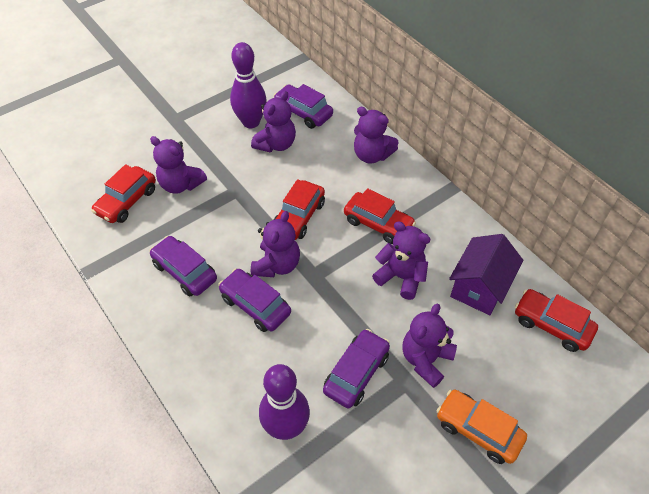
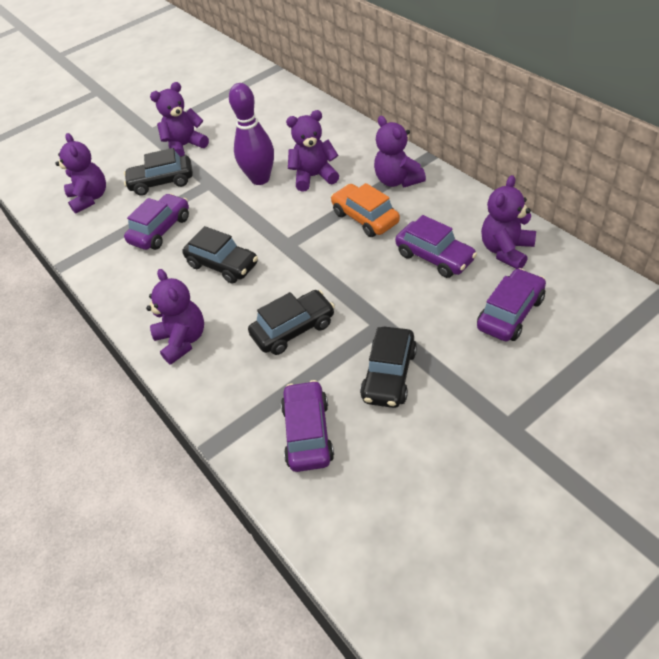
black car: none = 0 -> [124,148,193,196] [182,226,258,284] [248,290,335,355] [360,327,417,408] = 4
purple bowling pin: [230,42,267,128] [259,364,310,440] = 2 -> [229,83,274,185] = 1
purple house: [449,234,523,315] = 1 -> none = 0
red car: [91,164,156,223] [274,179,325,240] [344,188,416,244] [515,289,598,352] = 4 -> none = 0

